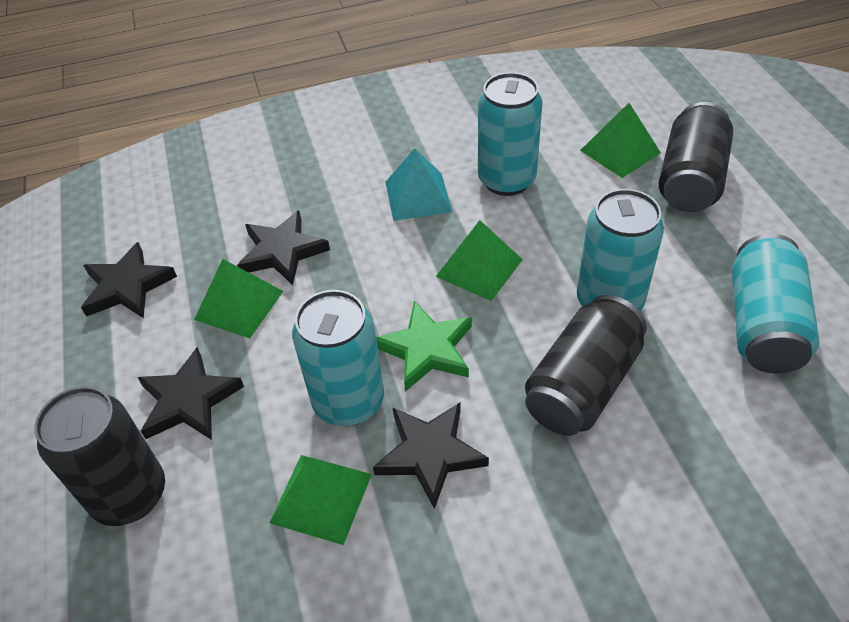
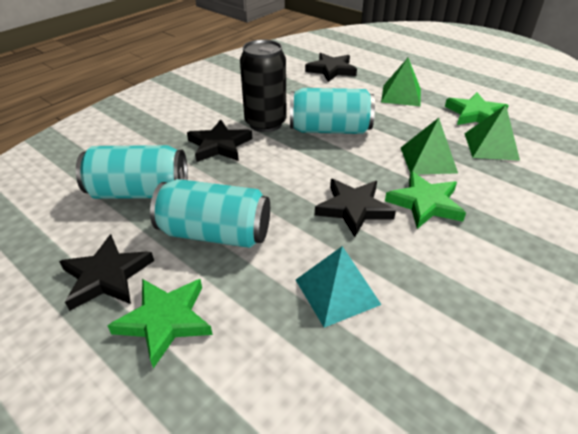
black can: [34,386,165,526] [525,295,647,436] [659,102,733,212] = 3 -> [240,39,286,132] = 1
green pyramid: [194,259,283,338] [269,455,372,545] [436,220,523,301] [580,103,661,178] = 4 -> [381,58,421,106] [401,118,458,174] [464,105,520,161] = 3
green star: [376,301,472,392] = 1 -> [107,279,213,368] [385,171,466,229] [445,92,509,125] = 3
turquoise can: [292,290,384,426] [478,72,543,196] [577,189,664,311] [732,234,820,373] = 4 -> [76,145,188,199] [150,179,270,248] [290,88,375,134] = 3

